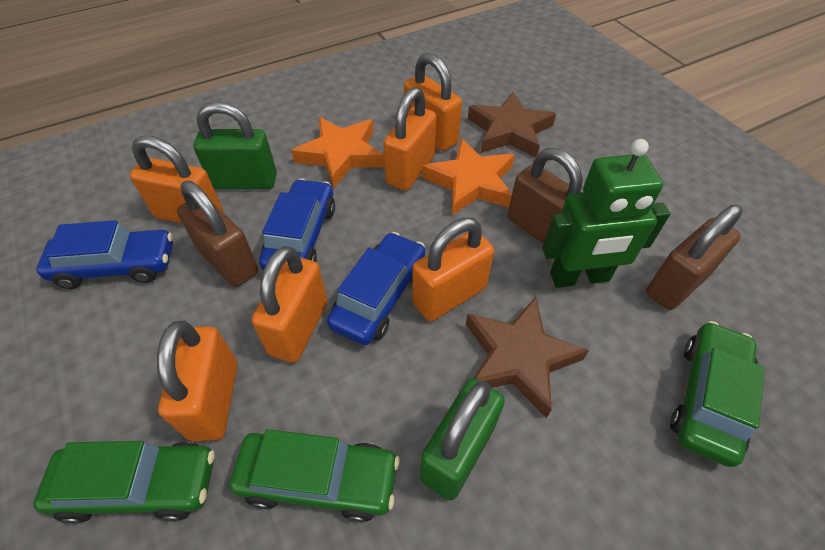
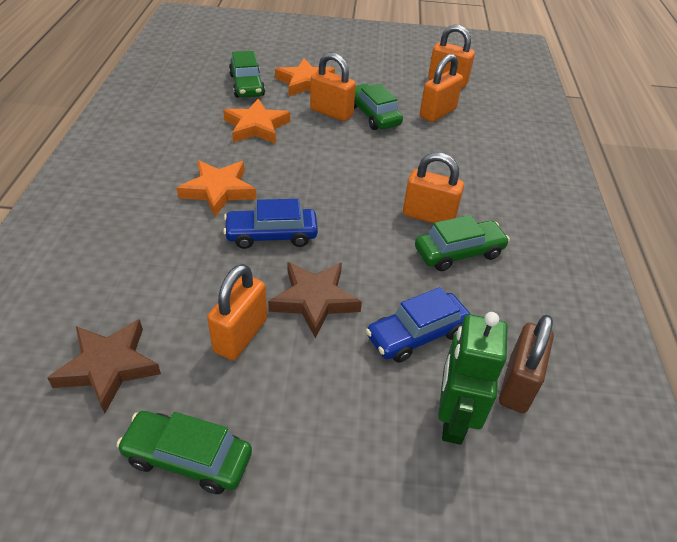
blue car: [36,220,173,289] [259,179,335,271] [327,232,425,345] = 3 -> [223,199,318,249] [366,287,470,363] = 2
brown padlock: [177,181,258,287] [508,148,583,244] [646,205,743,310] = 3 -> [499,315,554,413] = 1
green car: [33,441,215,524] [229,429,400,522] [670,321,764,467] = 3 -> [116,411,252,494] [229,51,265,98] [354,83,403,130] [415,215,510,271] = 4
green padlock: [194,102,277,189] [420,378,505,500] = 2 -> none = 0
orange padlock: [130,136,223,223] [157,321,237,441] [251,246,328,363] [383,87,437,191] [404,53,462,151] [412,218,494,321] = 6 -> [207,264,267,360] [310,52,356,121] [403,152,464,223] [420,54,463,122] [428,25,475,88] = 5
orange star: [291,117,385,188] [422,138,515,215] = 2 -> [177,160,256,217] [223,98,290,144] [275,59,335,96] = 3

